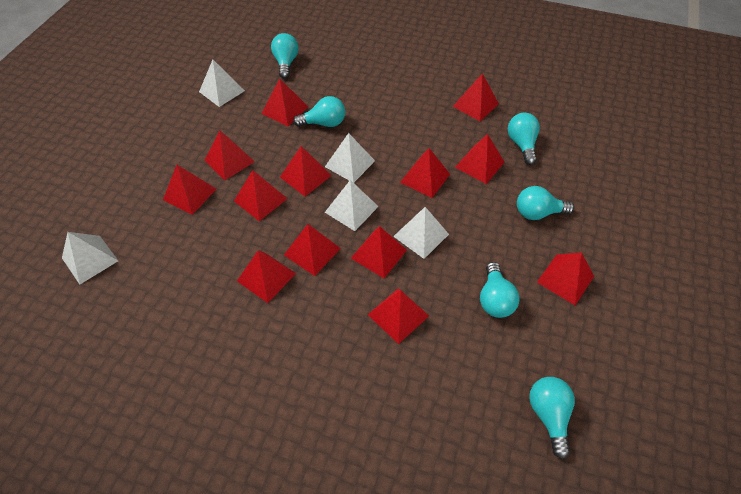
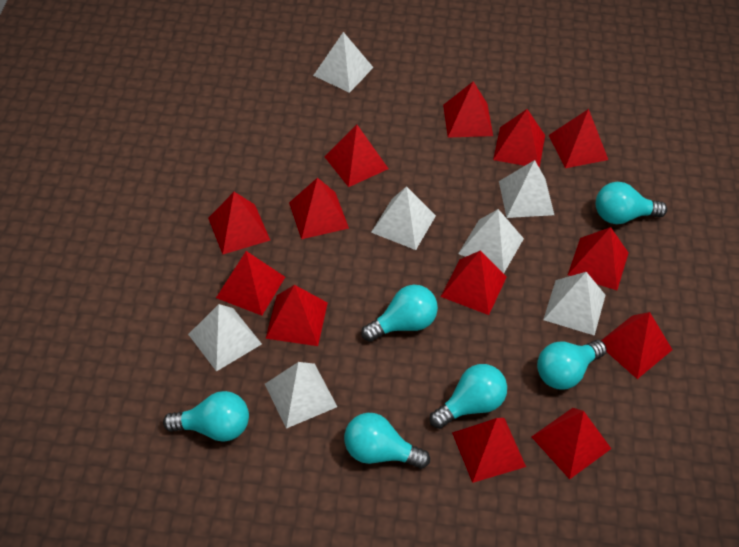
white pyramid: [62,232,118,284] [199,60,245,107] [325,133,375,183] [325,180,379,231] [393,207,449,259] = 5 -> [188,304,262,372] [265,362,337,429] [313,32,374,93] [371,186,436,250] [458,209,524,273] [499,160,554,218] [543,272,606,336] = 7

